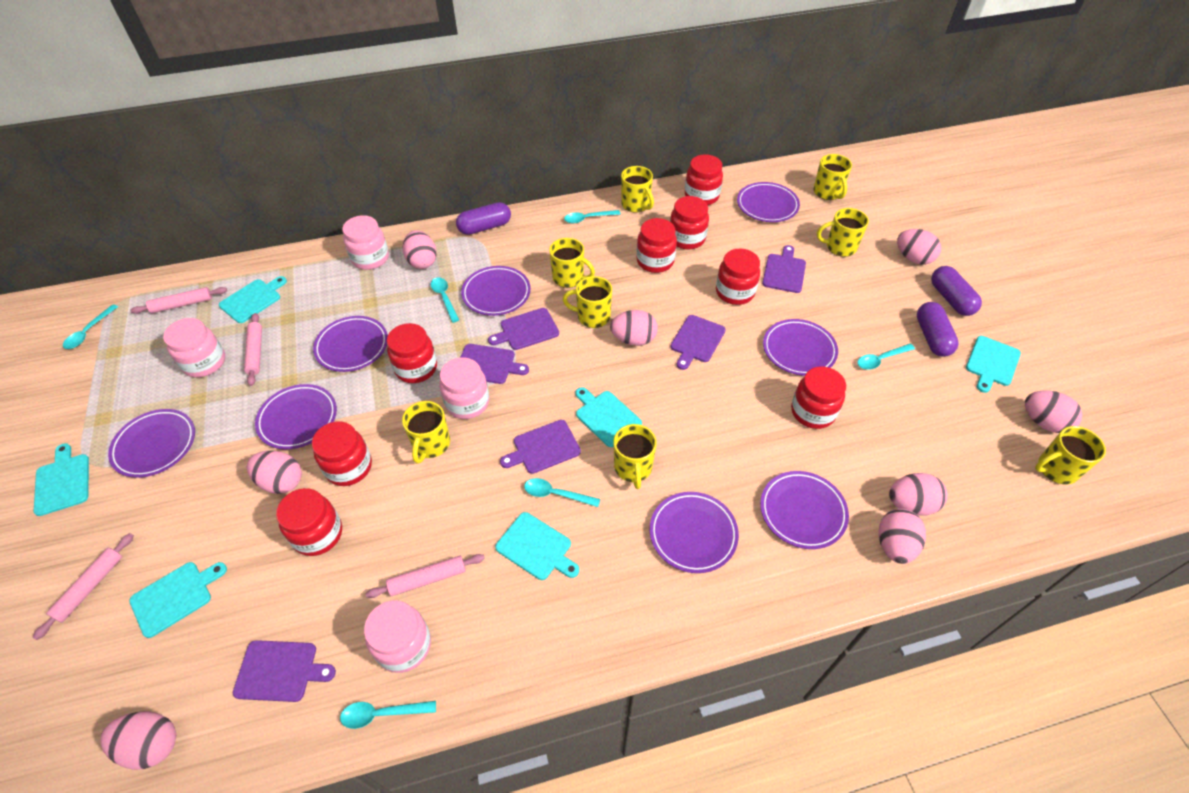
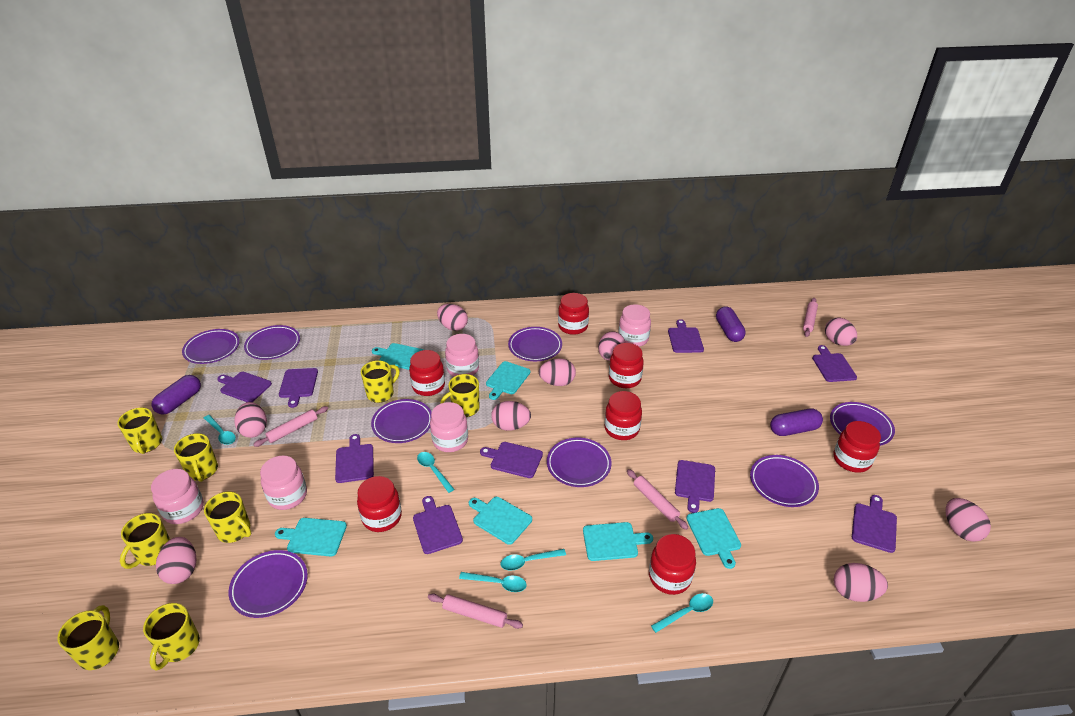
pink egg: [100,712,176,770] [247,451,302,494] [403,230,437,269] [610,310,658,346] [879,508,926,564] [889,473,948,516] [897,229,941,265] [1025,391,1083,433] = 8 -> [156,537,196,584] [234,402,267,438] [437,304,468,331] [491,401,531,431] [539,359,576,386] [598,331,625,361] [825,318,857,346] [834,563,888,602] [945,498,991,542] = 9
pink jar: [163,318,225,377] [342,215,389,270] [364,600,431,673] [439,357,489,419] = 4 -> [151,469,204,524] [260,456,307,510] [430,402,468,452] [445,334,479,377] [618,304,651,347] = 5
purple cutting board: [233,640,336,702] [460,344,529,384] [488,308,559,350] [500,420,581,474] [671,315,726,370] [762,245,806,293] = 6 -> [217,372,272,402] [279,368,318,408] [335,434,374,483] [413,496,463,554] [480,442,543,478] [668,319,704,353] [675,460,715,513] [812,345,857,382] [852,495,897,553] = 9
red jar: [276,488,342,556] [312,421,372,486] [387,323,437,383] [636,218,677,273] [670,196,709,250] [685,154,723,205] [716,248,760,305] [791,367,846,429] = 8 -> [357,476,402,532] [409,350,445,396] [558,293,589,335] [605,391,642,440] [609,343,644,388] [649,534,696,595] [834,421,881,473] = 7
turquoise spoon: [63,304,118,349] [340,701,436,729] [431,277,459,323] [524,478,600,507] [564,210,621,224] [857,344,915,370] = 6 -> [204,415,236,445] [417,452,455,493] [459,572,527,592] [501,549,566,571] [651,593,713,633] = 5

